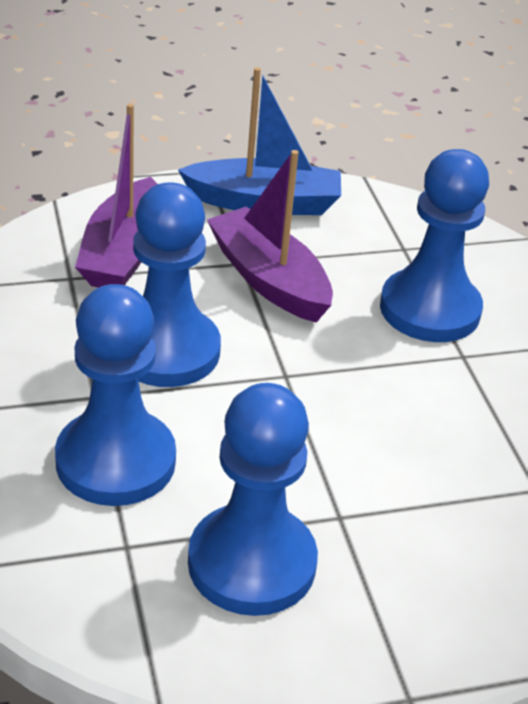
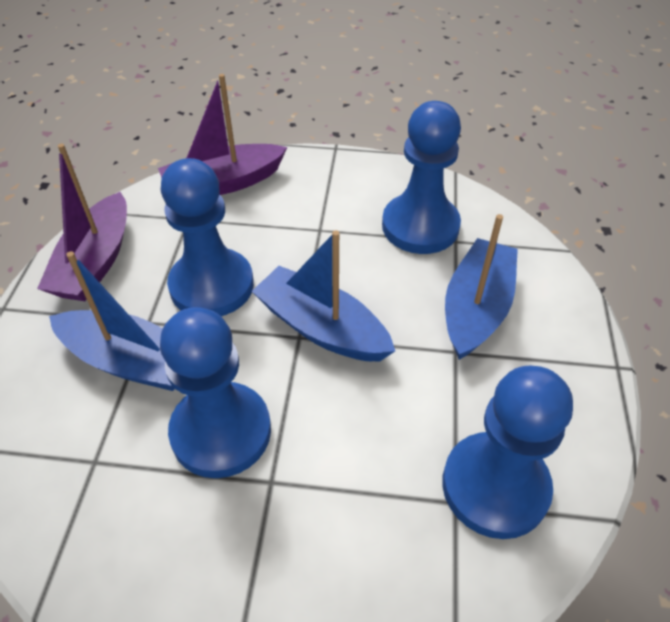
blue boat: [178,67,341,215] = 1 -> [49,251,175,391] [252,230,395,362] [445,214,518,360] = 3

